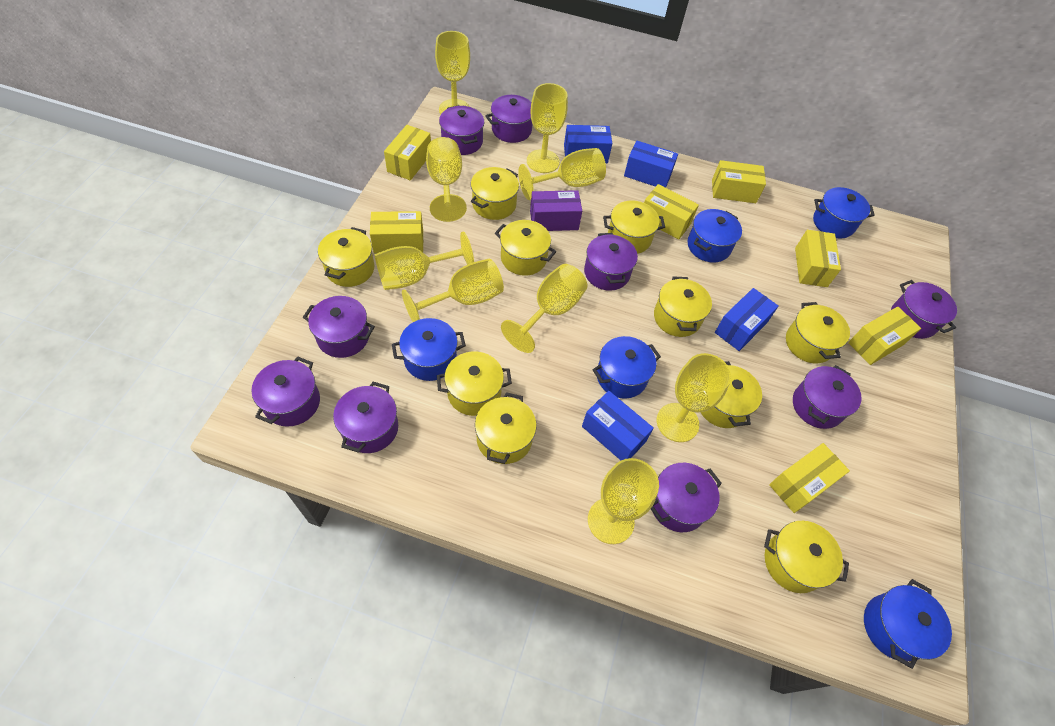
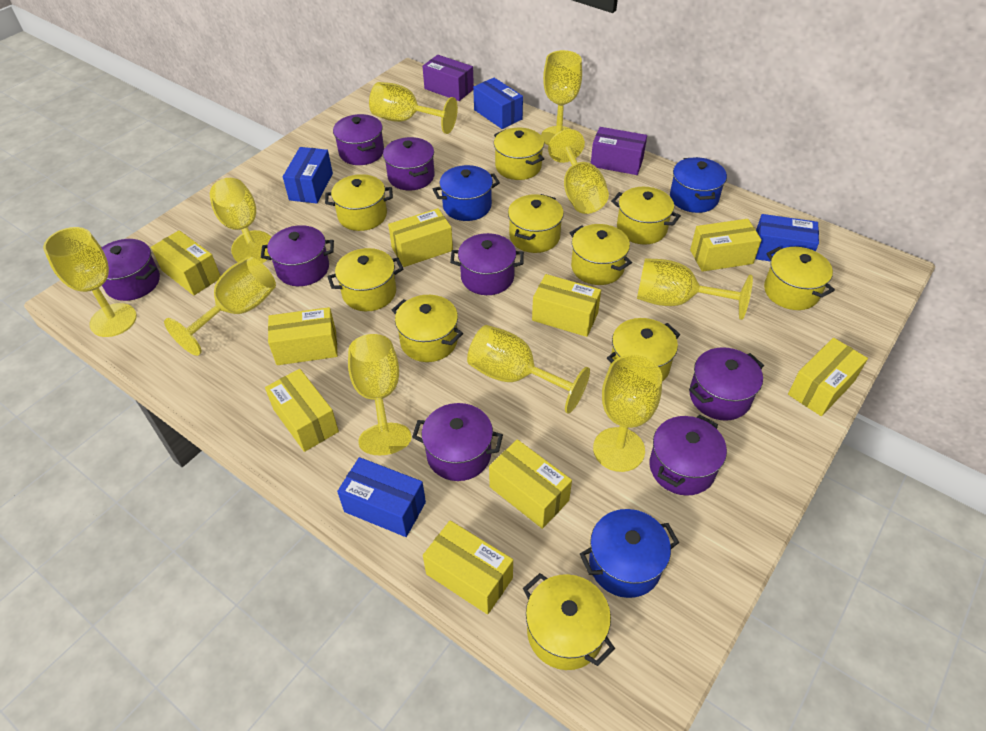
blue pot: [392,318,466,381] [593,336,661,399] [687,209,742,263] [813,187,875,238] [864,579,952,669] = 5 -> [433,165,500,221] [580,509,679,598] [670,157,727,213] = 3
purple box: [530,190,582,231] = 1 -> [422,55,474,101] [591,127,647,175] = 2
purple pot: [251,357,320,427] [303,296,375,358] [333,382,398,453] [439,105,484,155] [485,95,532,143] [584,233,638,291] [651,463,722,532] [793,365,862,429] [891,280,957,339] = 9 -> [101,239,160,301] [261,225,334,286] [333,114,384,165] [383,137,435,190] [412,403,503,481] [450,233,524,295] [650,415,727,496] [689,347,764,421] = 8
yellow box: [370,211,423,253] [384,125,431,180] [644,184,699,239] [712,160,766,203] [769,443,850,513] [795,230,841,287] [848,307,921,365] = 7 -> [151,230,220,295] [265,369,339,452] [268,307,338,365] [388,208,453,267] [423,520,513,615] [489,439,572,529] [532,274,601,337] [690,219,762,272] [788,338,868,416] = 9
yellow goblet: [375,231,474,290] [402,259,504,322] [426,137,467,222] [435,31,470,114] [501,264,587,353] [518,148,606,200] [527,83,568,173] [588,458,659,544] [657,353,731,442] = 9 -> [43,227,137,337] [164,257,276,356] [210,178,272,263] [348,334,412,455] [369,82,458,134] [467,325,590,414] [541,50,582,146] [548,129,609,214] [593,354,662,472] [637,258,753,320] = 10

